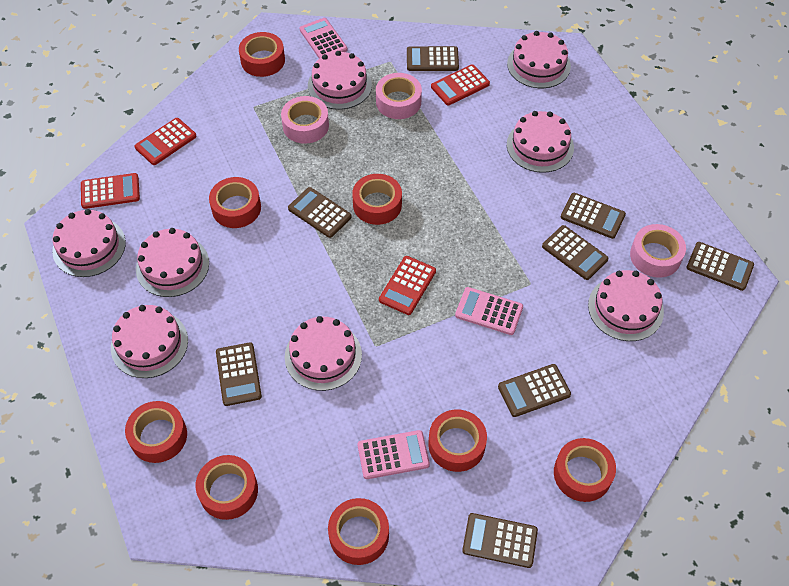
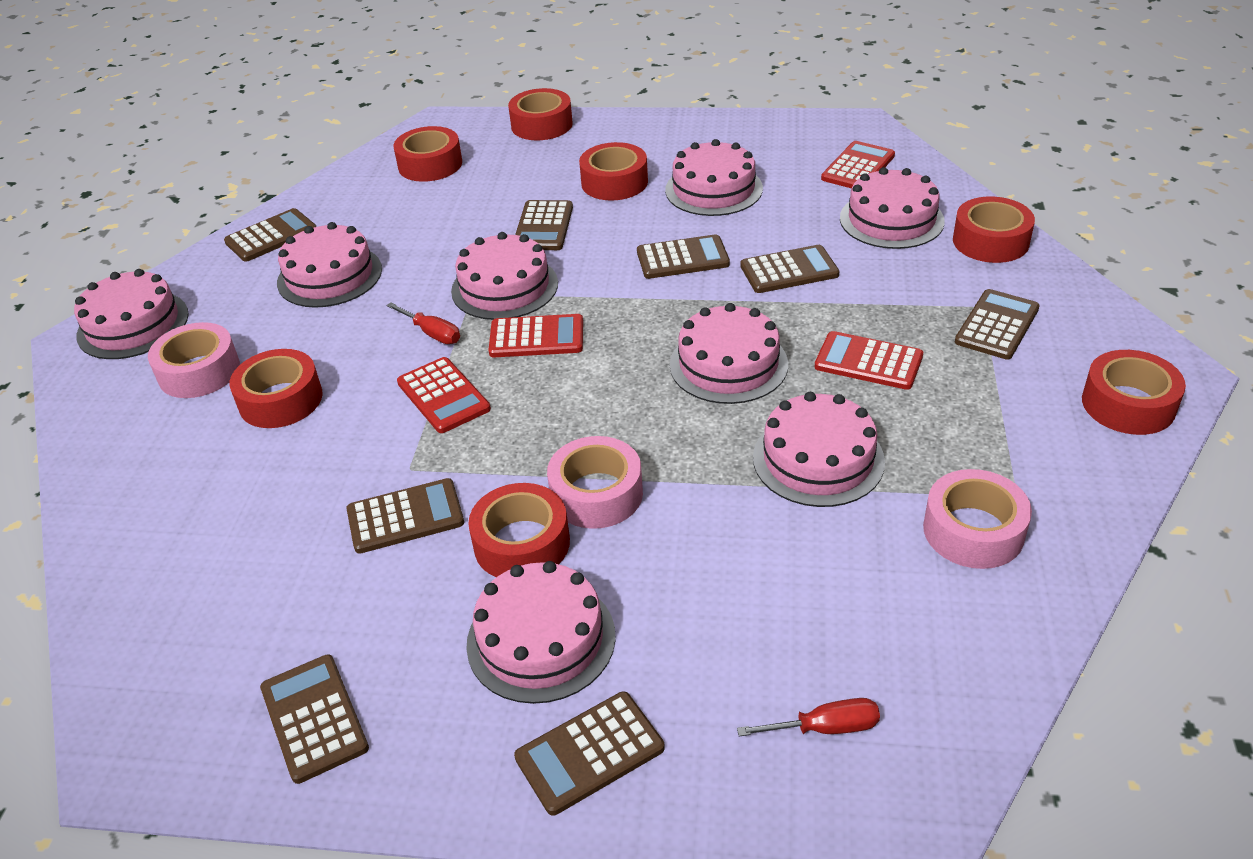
pink calculator: [299,18,347,58] [358,430,430,479] [455,287,523,335] = 3 -> none = 0
red screwdriver: none = 0 -> [386,302,460,344] [737,698,880,737] = 2
red tape: [125,401,187,463] [196,455,258,520] [209,177,261,228] [239,32,285,77] [328,498,389,565] [352,174,402,225] [429,410,487,472] [554,438,616,502] = 8 -> [229,349,323,428] [394,126,462,182] [468,483,570,577] [508,88,573,140] [579,142,648,200] [953,197,1035,263] [1082,350,1186,435] = 7

